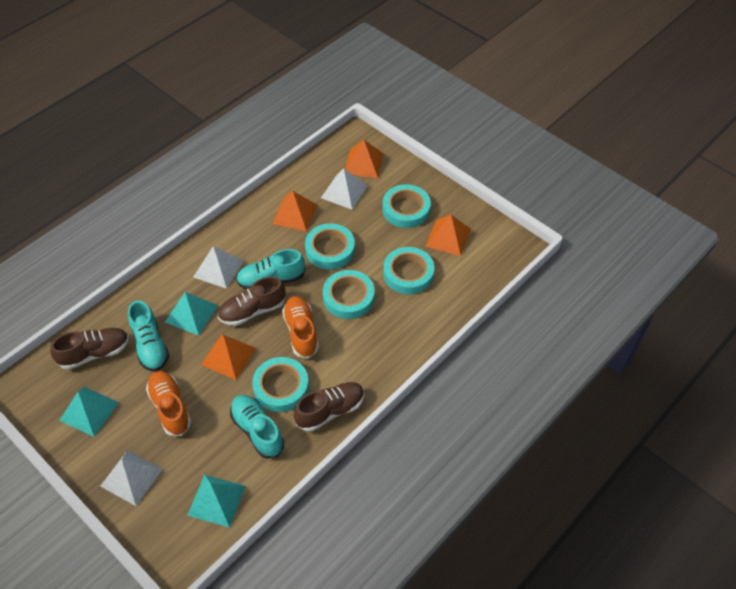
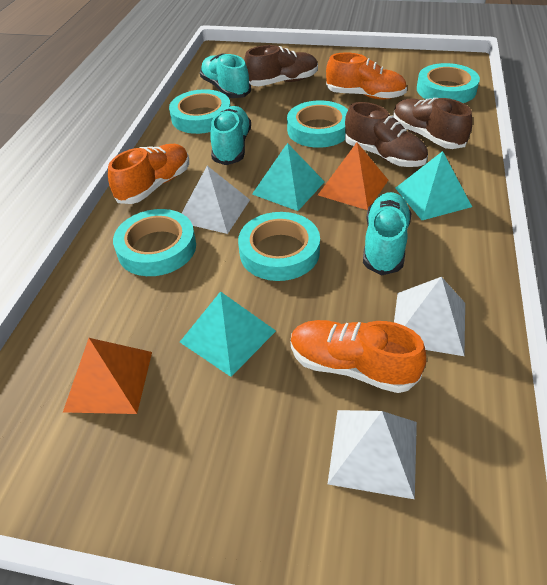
orange pyramid: [201,334,256,380] [272,191,318,231] [345,140,384,178] [425,215,471,256] = 4 -> [63,338,152,414] [318,143,388,210] = 2
orange shoe: [146,371,191,436] [282,296,319,359] = 2 -> [108,144,189,204] [291,320,426,393] [326,52,407,99] = 3

